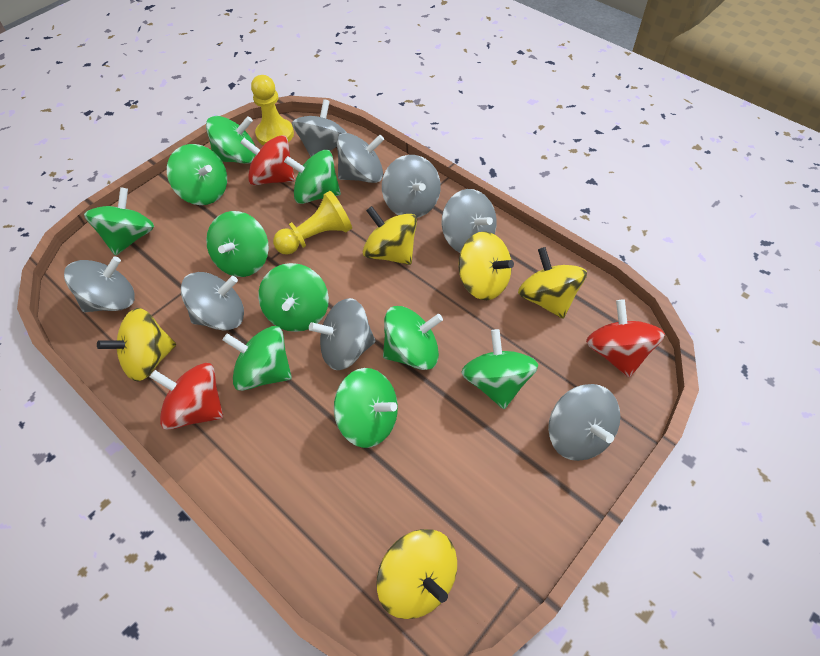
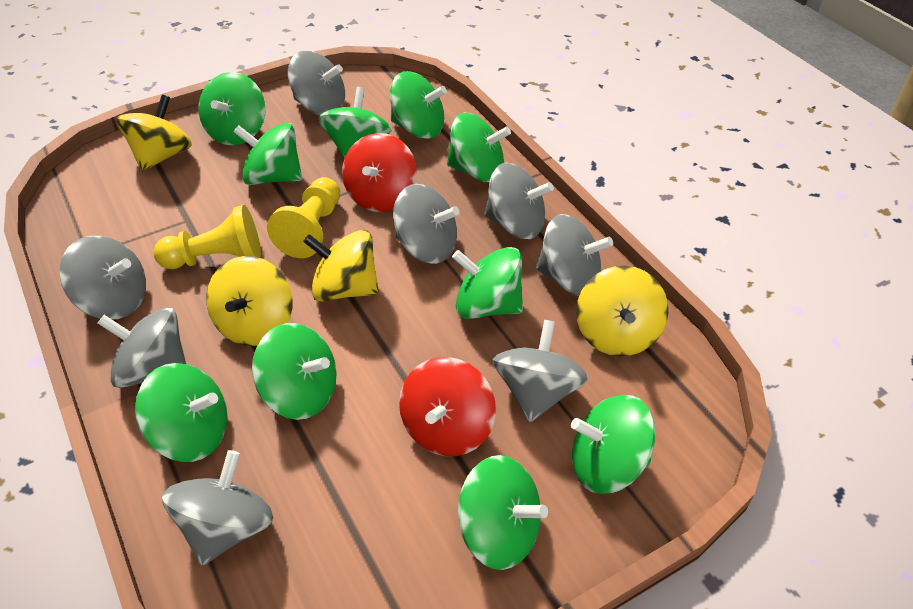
red spinning top: [150,363,223,430] [240,135,295,185] [586,299,665,378] = 3 -> [342,133,417,212] [399,357,496,456] = 2
yellow spinning top: [97,308,176,382] [363,206,417,265] [377,529,457,619] [458,231,514,300] [518,247,587,318] = 5 -> [116,95,192,171] [206,256,292,346] [303,230,379,302] [576,266,668,356] = 4

